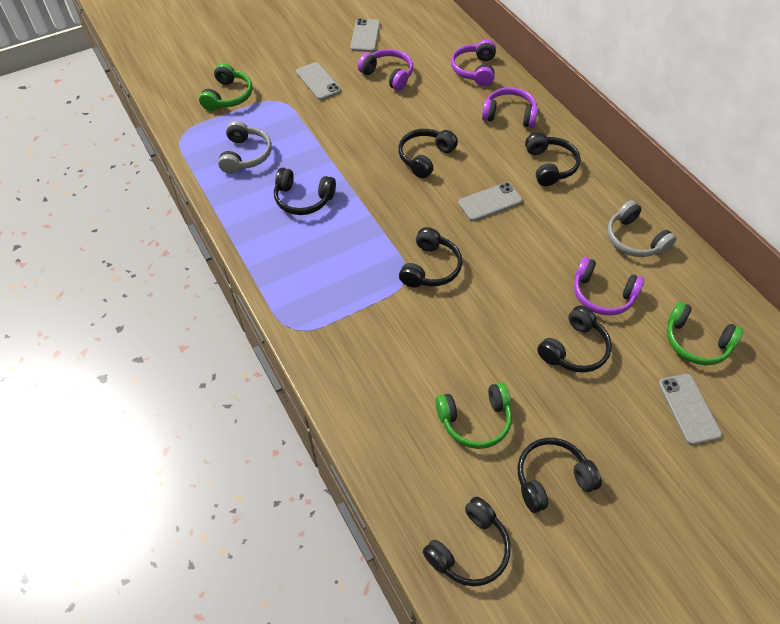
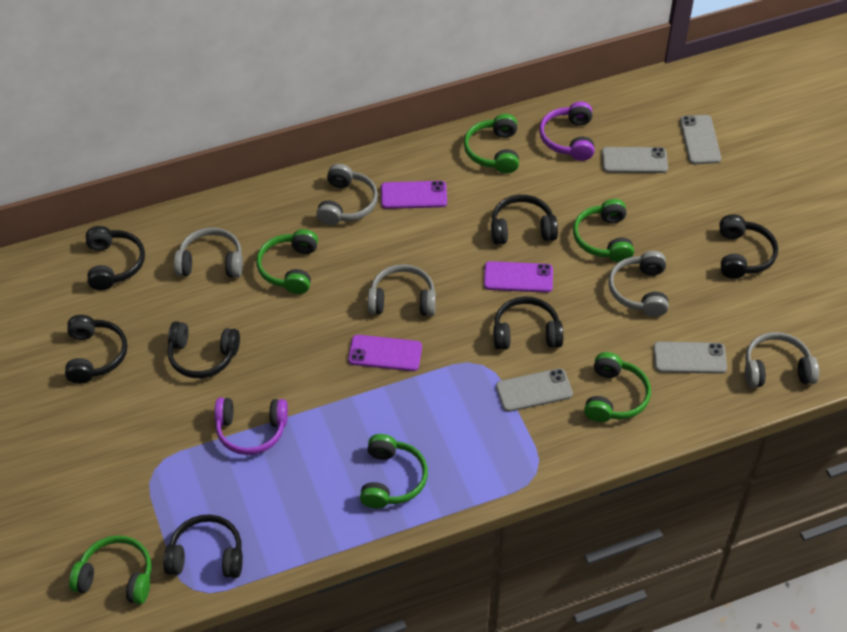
green headphones: [199,63,253,111] [436,382,512,449] [667,301,743,365] = 3 -> [69,536,152,604] [256,229,318,294] [360,434,428,508] [464,114,519,174] [573,199,634,262] [584,352,651,422] = 6
grey headphones: [218,121,272,174] [607,200,677,257] = 2 -> [174,227,243,278] [316,164,378,225] [368,264,436,316] [608,251,669,317] [745,332,819,388] = 5
purple headphones: [358,49,413,91] [451,40,496,86] [482,87,538,128] [574,257,644,315] = 4 -> [214,398,288,455] [539,102,595,161] = 2
purple phone: none = 0 -> [348,335,422,371] [381,181,447,209] [484,261,553,293] = 3

